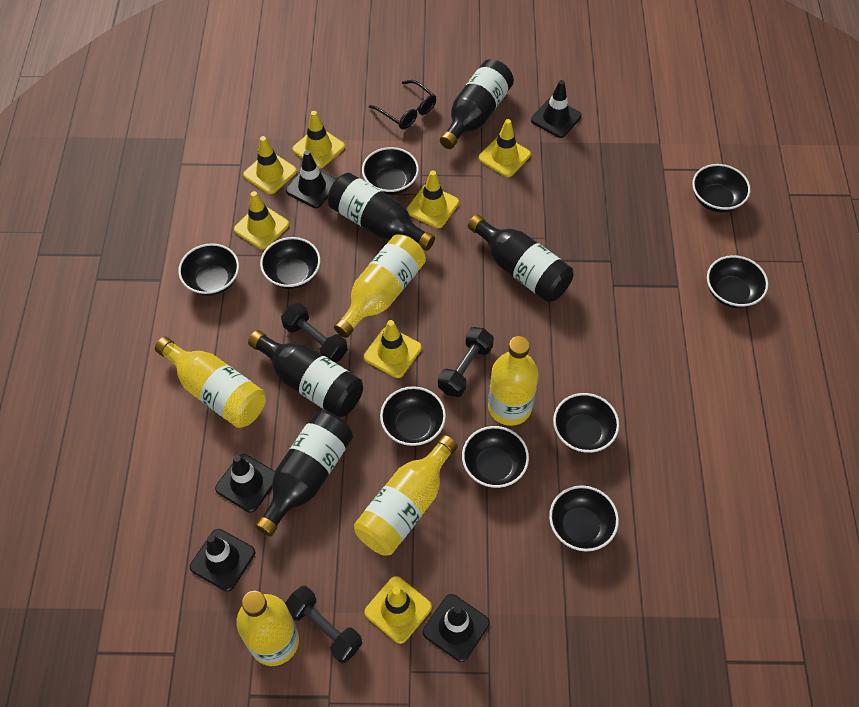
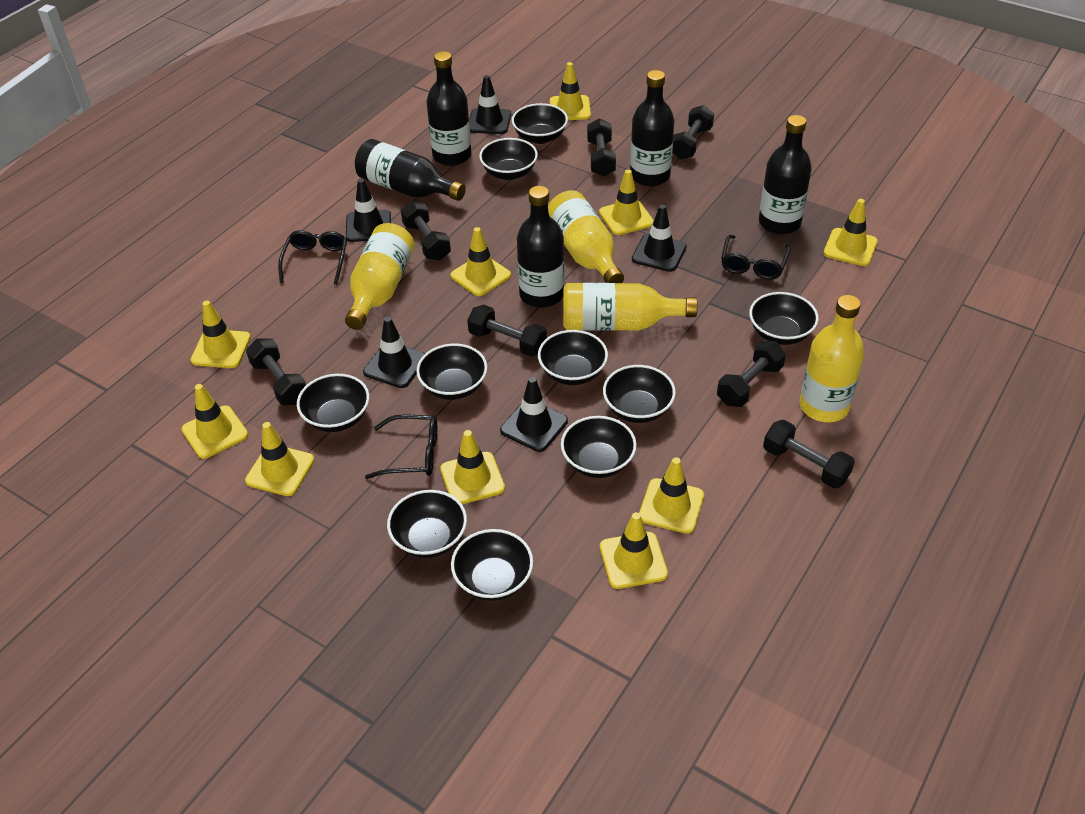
black bowl: [178,243,239,296] [260,237,320,289] [362,147,419,195] [380,386,446,446] [462,426,529,488] [549,485,619,551] [553,393,619,453] [692,164,750,213] [707,255,768,308] = 9 -> [297,374,369,432] [387,490,467,558] [416,344,487,400] [451,529,533,601] [479,138,538,180] [512,103,568,144] [538,330,608,385] [561,416,637,478] [603,365,676,423] [749,292,819,345] = 10
black dumbbell: [281,303,348,363] [285,586,363,663] [438,327,494,397] = 3 -> [246,339,306,405] [401,201,451,260] [467,304,547,357] [587,118,616,177] [672,105,714,160] [717,341,786,407] [763,420,855,488] = 7
black glasses: [369,80,436,129] = 1 -> [278,230,347,285] [365,414,437,479] [721,235,791,280] = 3
yellow bottle: [155,337,266,428] [237,591,299,666] [334,235,426,338] [354,435,458,556] [488,336,539,426] = 5 -> [345,223,415,330] [548,190,624,283] [563,283,697,331] [799,295,864,422] = 4
yellow traffic cone: [234,191,289,250] [243,136,297,194] [292,111,345,169] [364,320,422,378] [364,576,432,644] [407,170,459,228] [479,119,531,177] = 7 -> [182,384,248,459] [191,301,251,368] [245,422,314,496] [440,430,505,505] [450,227,511,296] [550,62,591,120] [599,170,654,235] [600,512,668,589] [639,457,704,534] [823,199,878,266] = 10

